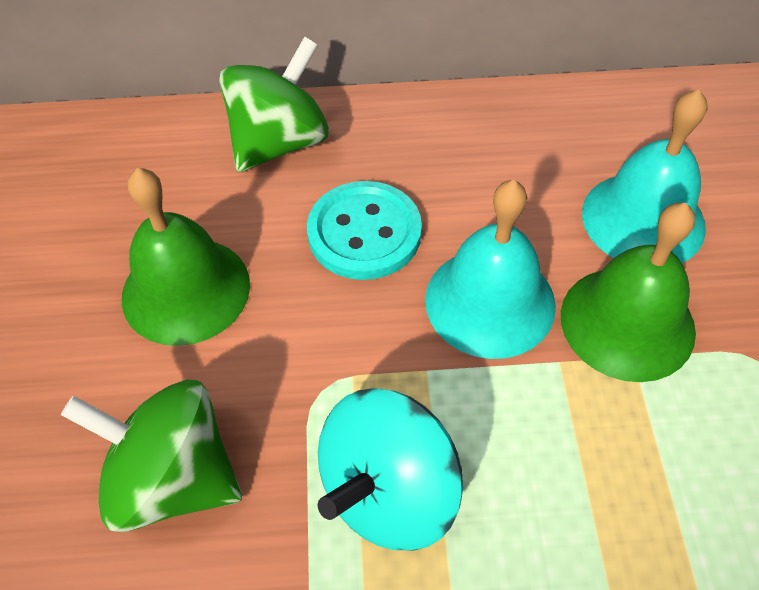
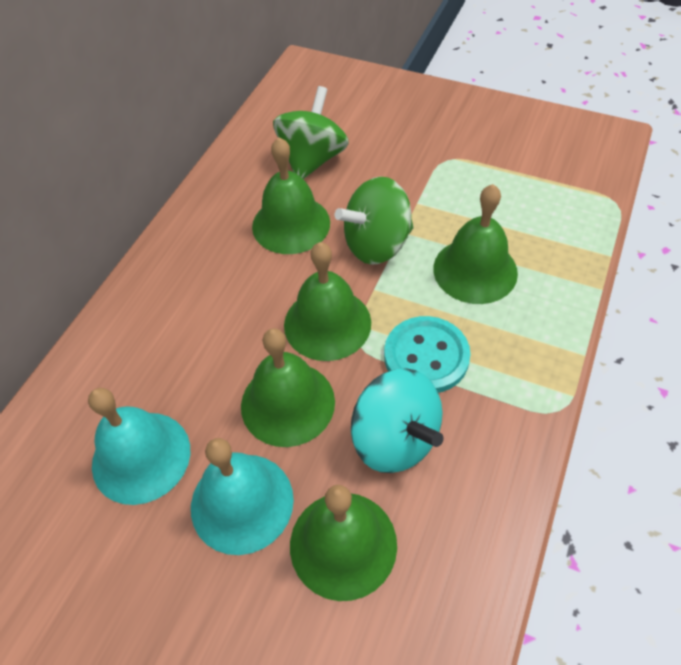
green bell: [122,168,250,346] [561,203,696,382] = 2 -> [241,328,335,447] [252,137,330,254] [284,242,371,361] [290,485,397,601] [433,184,518,304] = 5

